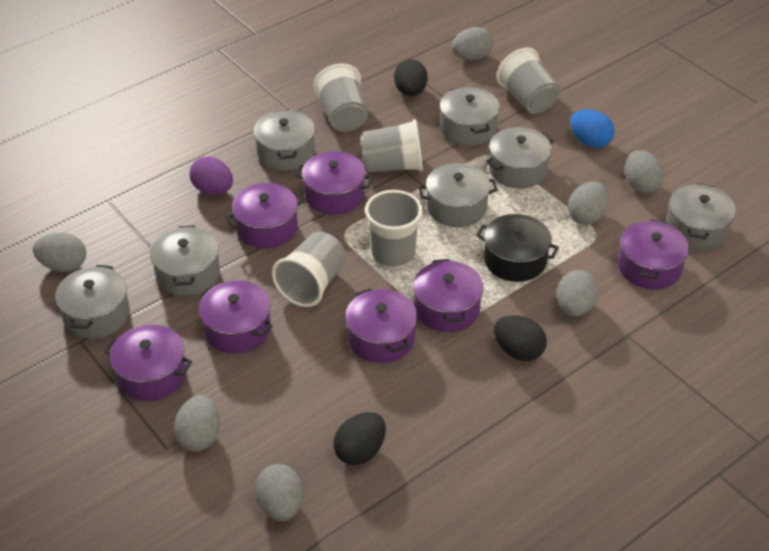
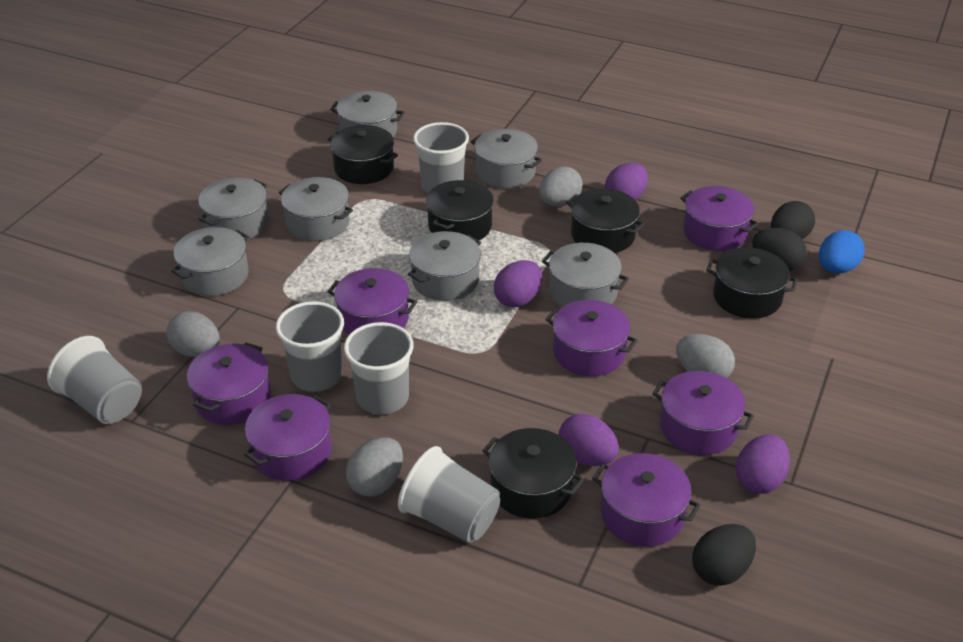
black pot: [476,214,559,282] = 1 -> [328,125,398,184] [426,180,494,240] [482,428,584,519] [566,189,645,253] [706,247,798,319] = 5
grey egg: [33,233,86,272] [174,395,220,451] [255,464,303,521] [452,27,493,60] [557,270,598,316] [568,181,609,225] [625,150,664,193] = 7 -> [166,311,220,357] [346,437,403,496] [539,166,583,206] [676,334,735,378] = 4
purple egg: [190,156,233,195] = 1 -> [494,260,542,308] [558,414,619,466] [605,163,648,201] [736,434,790,494] = 4

